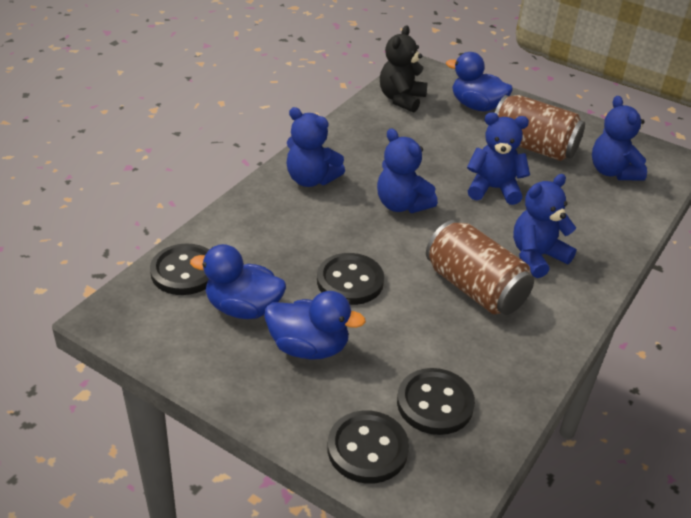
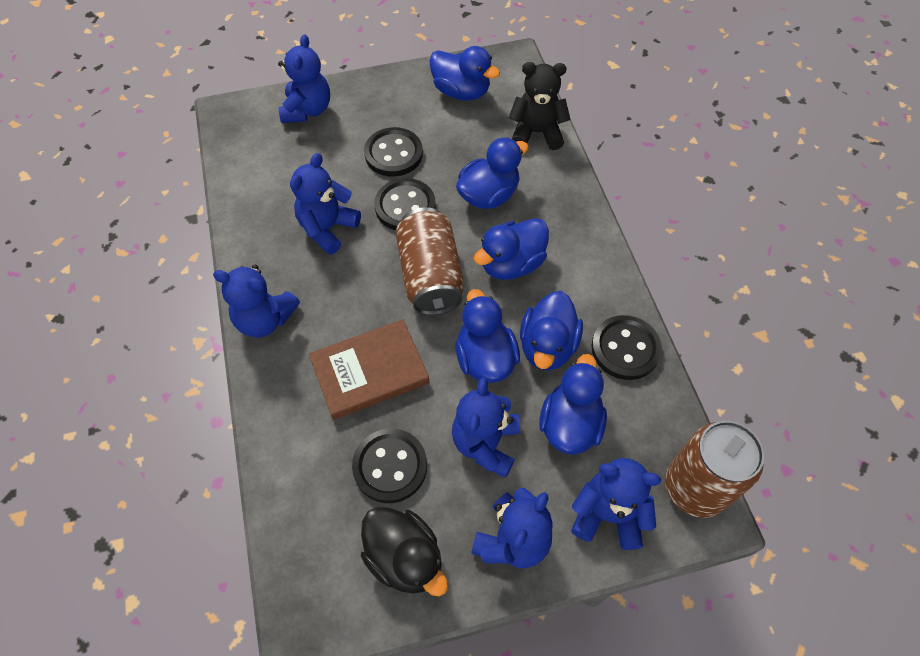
black duck: none = 0 -> [361,507,448,596] = 1
blue duck: [190,244,286,319] [264,291,366,360] [446,52,513,112] = 3 -> [429,46,500,101] [455,289,520,383] [456,137,529,209] [474,218,549,280] [520,291,583,370] [539,354,607,455] = 6
blue teddy bear: [286,107,345,187] [377,128,438,213] [467,112,530,205] [513,174,577,278] [592,96,647,181] = 5 -> [213,265,300,338] [278,34,330,123] [290,153,361,255] [452,378,520,478] [471,488,552,568] [571,458,661,550] = 6
brown book: none = 0 -> [309,319,430,420] = 1

